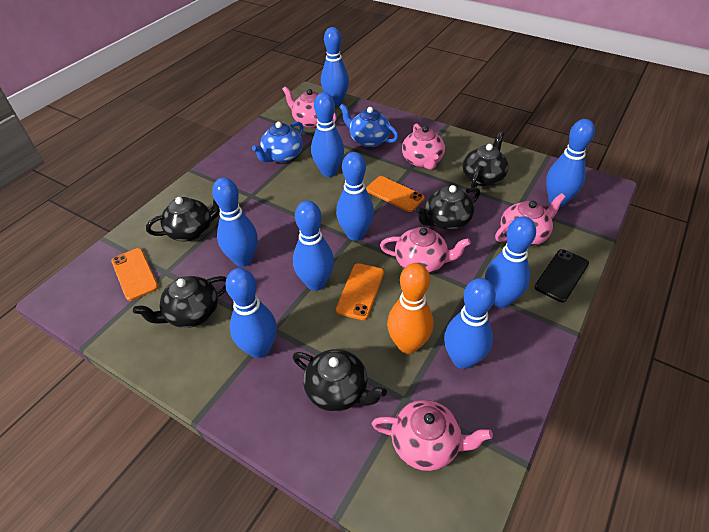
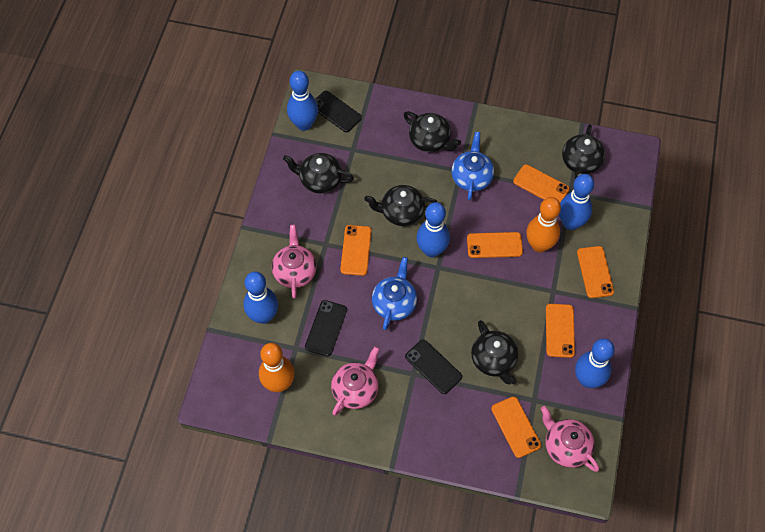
black phone: [534,249,589,302] = 1 -> [305,300,347,356] [315,91,362,132] [405,340,462,394] = 3
blue bowling pin: [212,178,258,267] [225,268,277,358] [293,201,334,291] [311,92,344,177] [321,27,349,106] [336,152,374,241] [444,278,496,369] [485,217,536,308] [546,119,595,207] = 9 -> [243,272,278,324] [287,71,318,131] [416,202,450,257] [559,174,594,230] [575,338,615,388] = 5
orange bowling pin: [387,263,433,354] = 1 -> [259,343,295,392] [526,197,561,252] = 2
orange phone: [111,248,159,301] [336,263,384,320] [366,176,425,212] = 3 -> [340,225,372,276] [467,232,523,258] [491,396,541,458] [513,164,569,203] [546,304,575,358] [577,246,614,298] = 6
pink teapot: [282,86,337,128] [372,400,493,471] [380,227,471,274] [402,123,445,170] [495,193,565,246] = 5 -> [272,225,317,299] [331,346,380,416] [541,406,599,472] = 3

